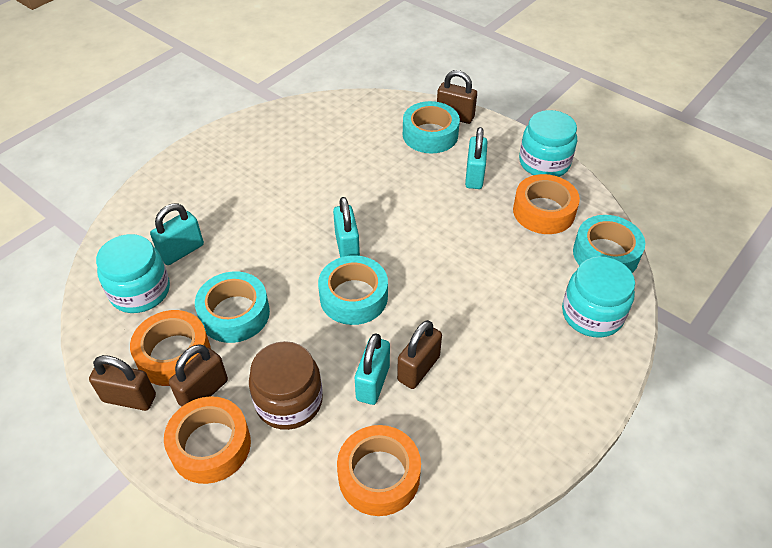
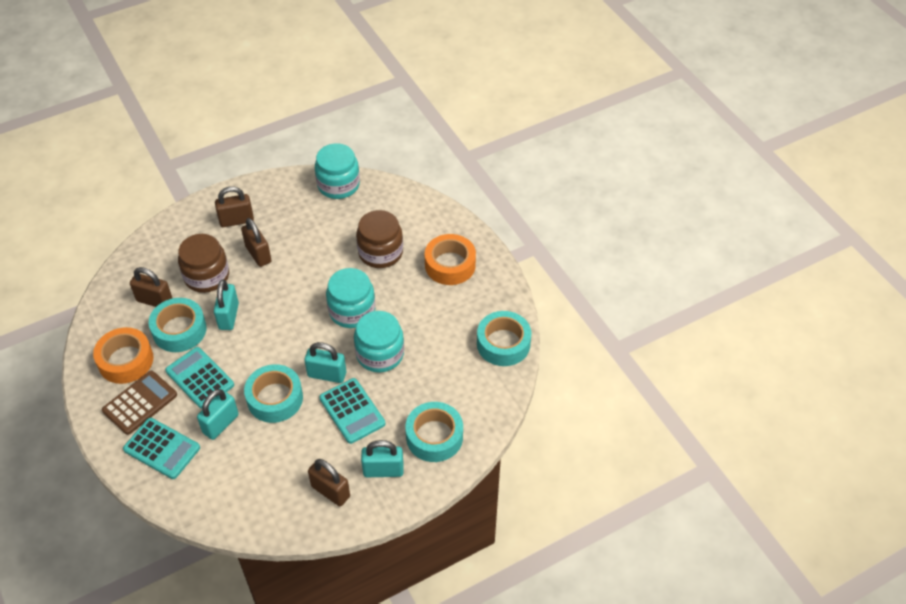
brown calculator: none = 0 -> [102,371,177,435] = 1
brown jar: [249,341,323,430] = 1 -> [178,234,229,293] [356,210,403,268] = 2
orange tape: [130,310,211,386] [164,396,251,484] [337,425,421,516] [513,174,580,234] = 4 -> [93,327,154,384] [425,234,476,285] = 2
turquoise calculator: none = 0 -> [123,418,200,479] [165,347,234,409] [319,378,385,444] = 3

